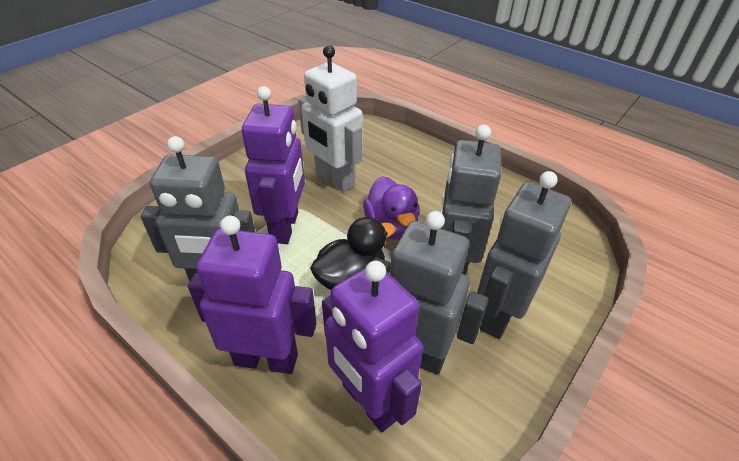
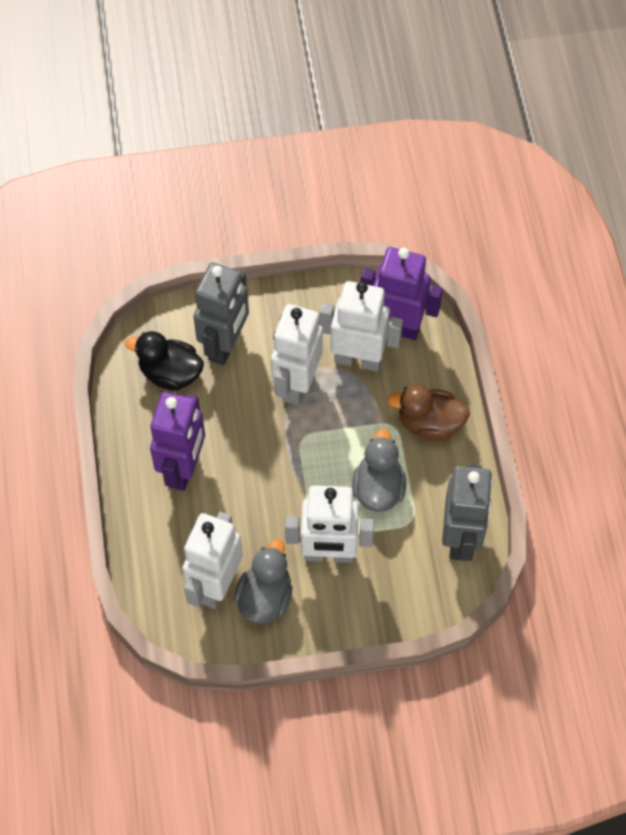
brown duck: none = 0 -> [387,385,470,441] = 1
grey duck: none = 0 -> [234,539,292,624] [352,429,406,512] = 2
grey robot: [141,136,255,281] [373,211,489,375] [440,125,501,275] [477,171,571,339] = 4 -> [193,262,249,365] [442,464,493,561] = 2
purple duck: [363,176,420,240] = 1 -> none = 0
purple robot: [188,216,316,374] [242,86,305,244] [322,261,423,432] = 3 -> [150,392,205,491] [360,247,443,340] = 2
white robot: [298,45,363,192] = 1 -> [182,512,243,609] [271,304,323,406] [285,486,374,563] [319,281,403,372] = 4

